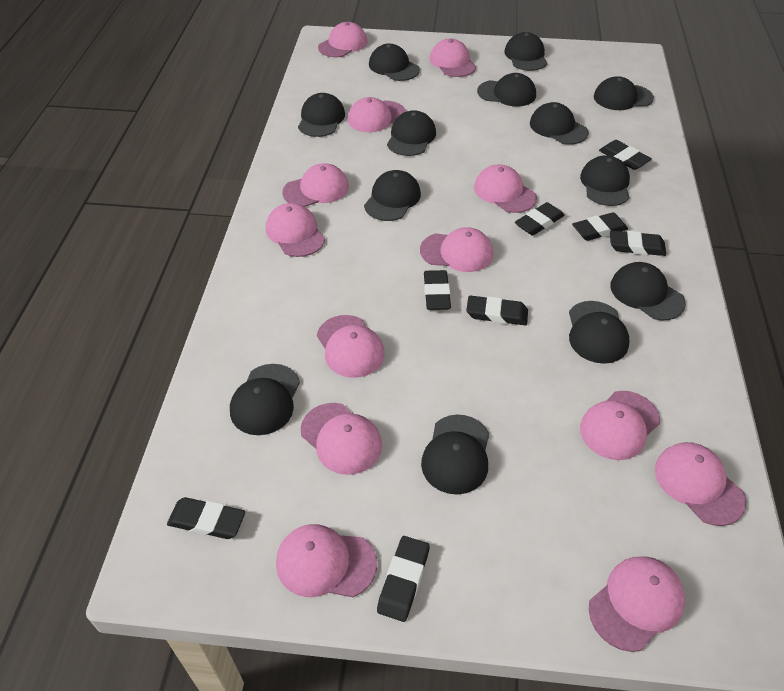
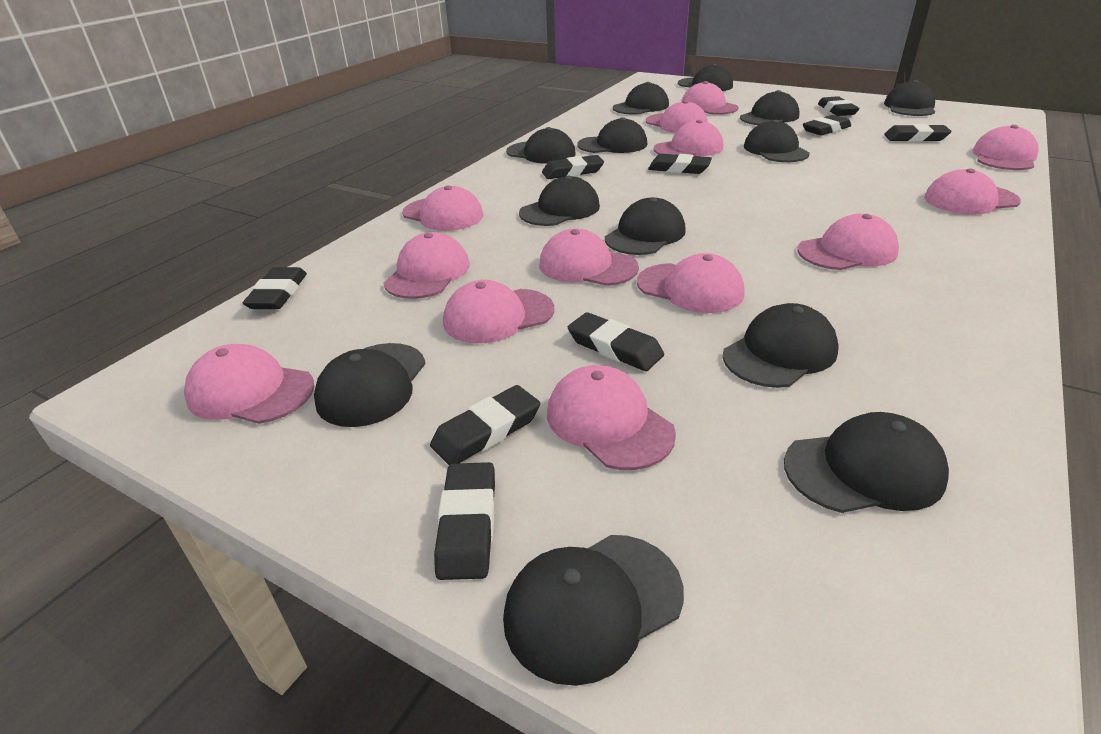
black eraser: [167,497,245,539] [377,536,430,622] [424,270,451,310] [466,296,528,325] [515,202,565,236] [572,212,628,241] [599,140,652,170] [610,230,666,256] = 8 -> [243,267,307,309] [430,385,540,465] [434,462,495,580] [542,155,604,179] [568,312,664,371] [648,154,712,174] [803,115,851,136] [818,96,860,116] [884,124,952,141] = 9

